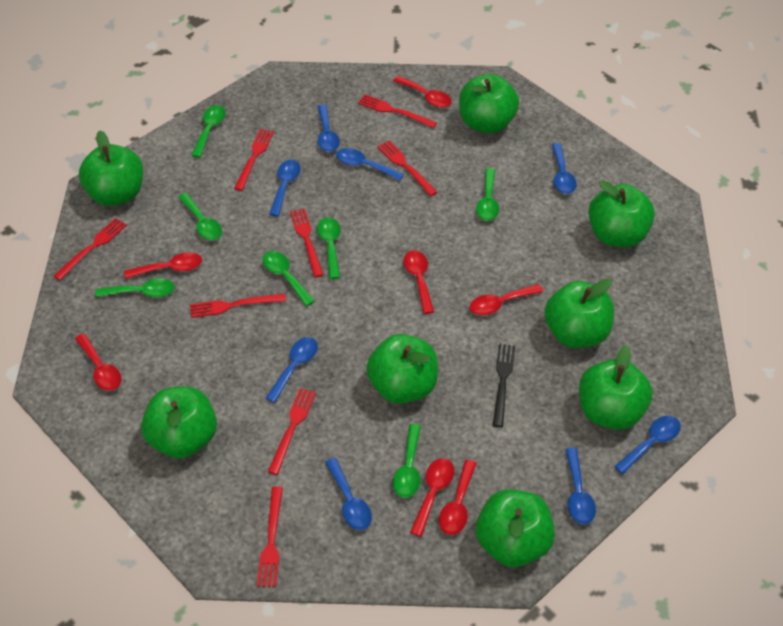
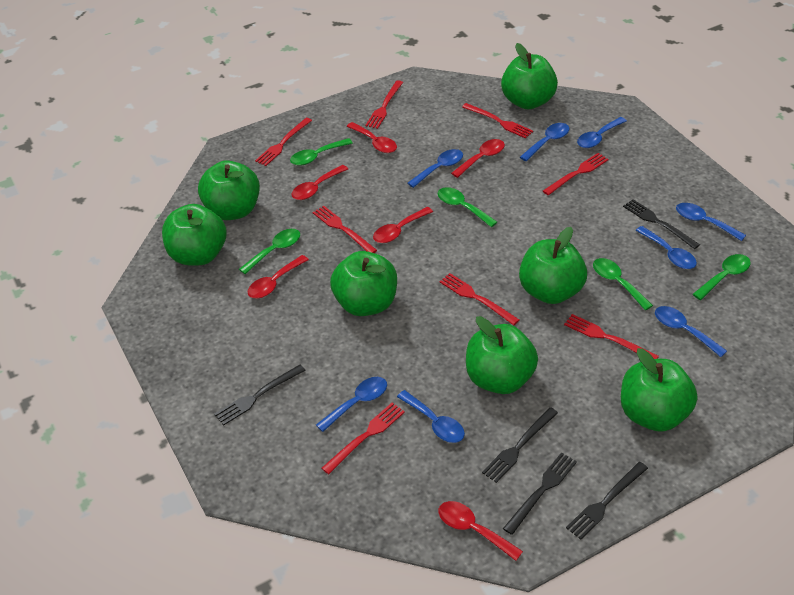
black fork: [492,344,515,427] = 1 -> [214,365,306,426] [482,407,558,483] [503,452,577,535] [566,462,648,540] [623,199,700,249] = 5
green apple: [79,131,143,206] [141,386,217,458] [366,334,438,404] [459,74,519,133] [476,490,555,567] [544,279,614,348] [579,345,652,430] [588,180,655,247] = 8 -> [162,204,227,266] [198,160,260,220] [330,251,397,316] [466,316,538,394] [501,43,558,109] [519,227,587,304] [621,348,697,432] = 7
green spoon: [95,278,175,298] [178,193,222,240] [191,105,225,158] [263,251,315,306] [317,217,341,279] [393,424,421,498] [476,168,499,221] = 7 -> [239,229,300,274] [290,138,353,166] [438,187,497,227] [593,258,653,310] [693,254,751,300] = 5
red spoon: [75,333,122,391] [124,252,202,279] [393,76,452,108] [404,250,434,314] [410,458,454,537] [439,460,477,535] [470,284,543,315] = 7 -> [248,255,309,298] [292,165,348,200] [347,122,397,153] [373,207,433,243] [439,501,523,561] [451,139,505,178] = 6

